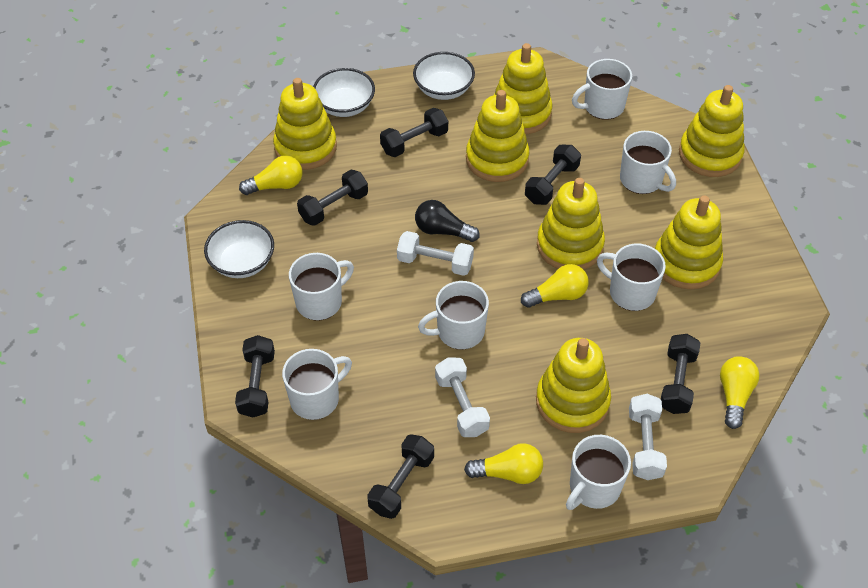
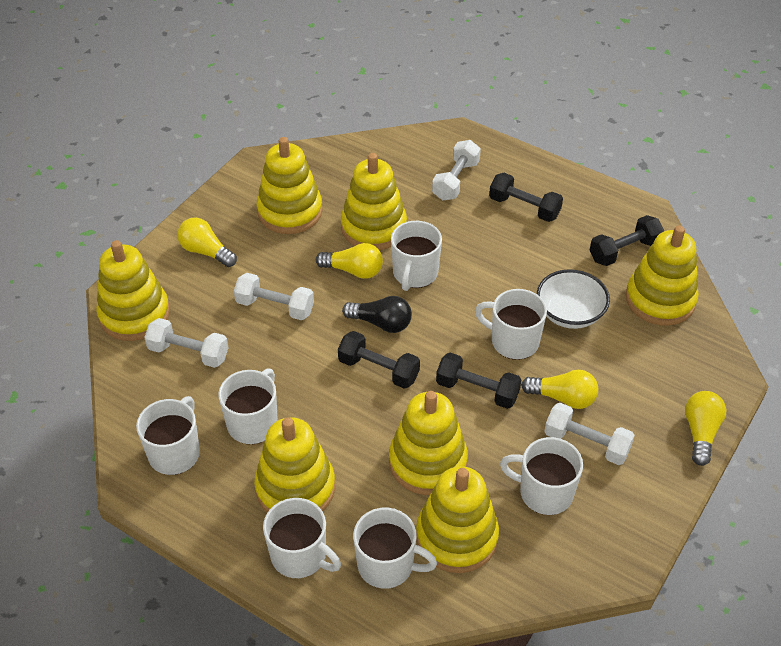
black dumbbell: [235,335,275,418] [297,170,368,226] [367,434,434,519] [380,108,448,157] [525,145,581,205] [661,334,701,414] = 6 -> [338,331,420,389] [436,353,522,409] [489,173,563,222] [590,215,664,266] = 4
white bowl: [204,220,274,278] [313,68,375,117] [413,52,475,100] = 3 -> [537,269,610,329] = 1
white dumbbell: [397,231,474,276] [435,357,490,437] [629,394,667,480] = 3 -> [144,318,229,368] [234,273,314,320] [432,140,481,200] [544,403,635,465] = 4

